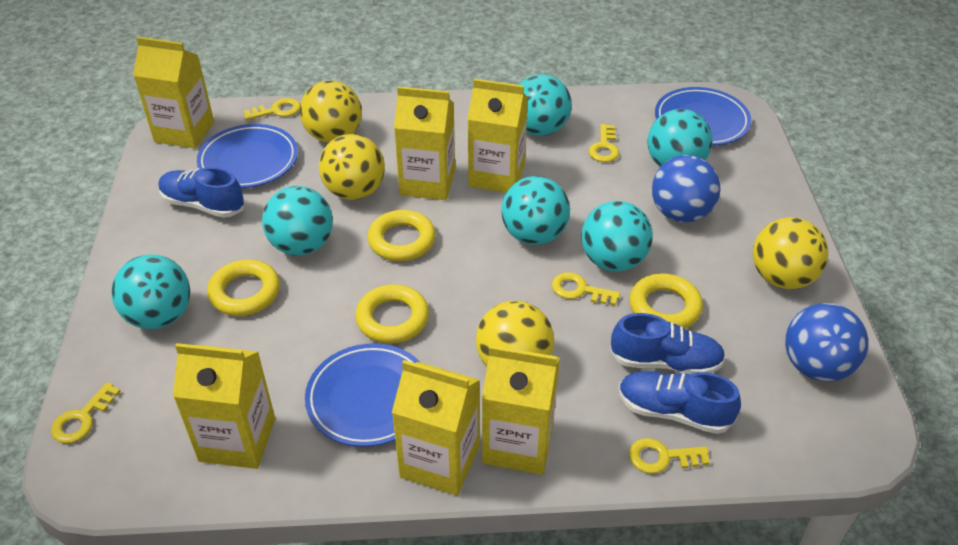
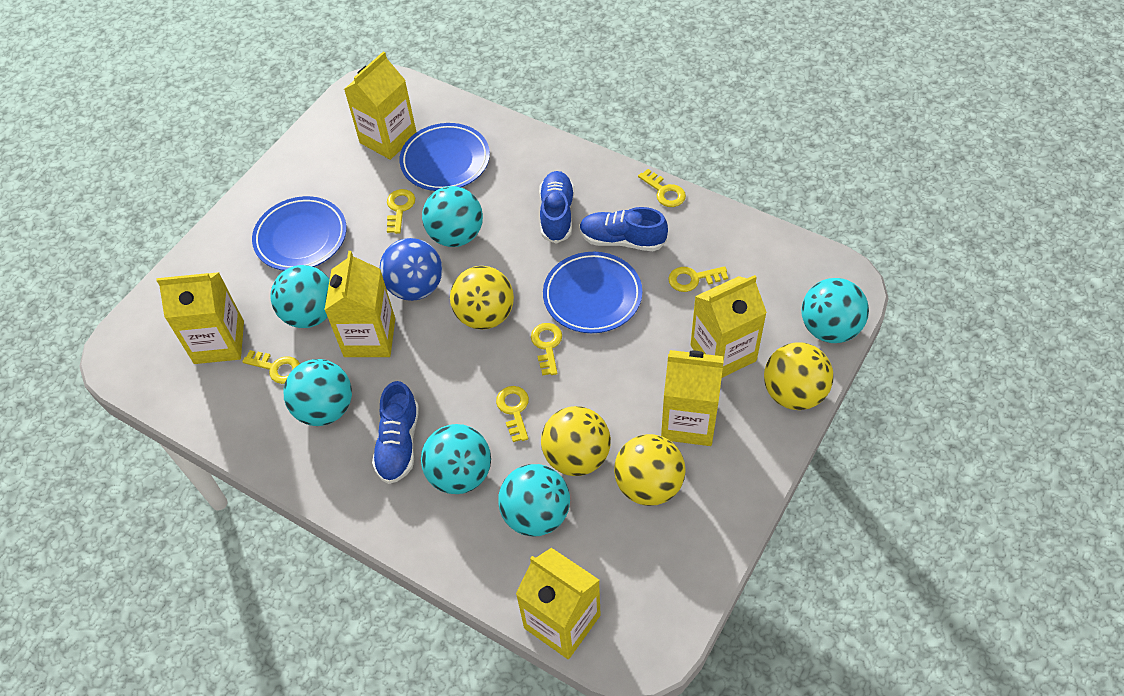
blue ball: [652,155,720,223] [785,303,869,382] = 2 -> [380,238,442,301] = 1
yellow key: [51,382,121,444] [244,98,300,120] [552,272,620,306] [589,124,619,162] [629,438,710,474] = 5 -> [242,350,300,384] [387,189,415,234] [496,386,529,442] [531,323,562,376] [638,169,686,207] [668,266,728,292] = 6
yellow ring: [207,259,280,316] [355,284,429,344] [368,210,436,261] [629,273,703,329] = 4 -> none = 0

